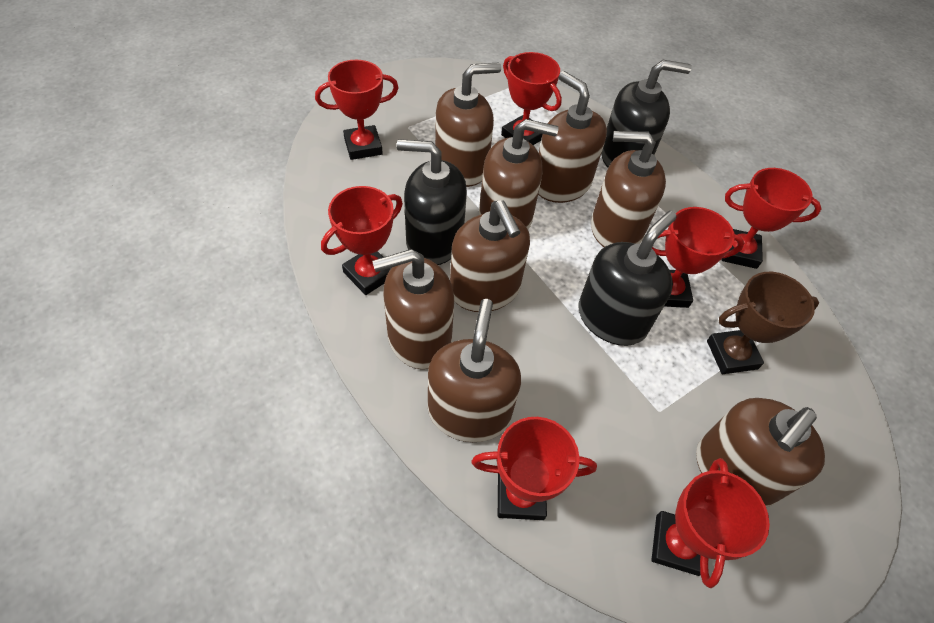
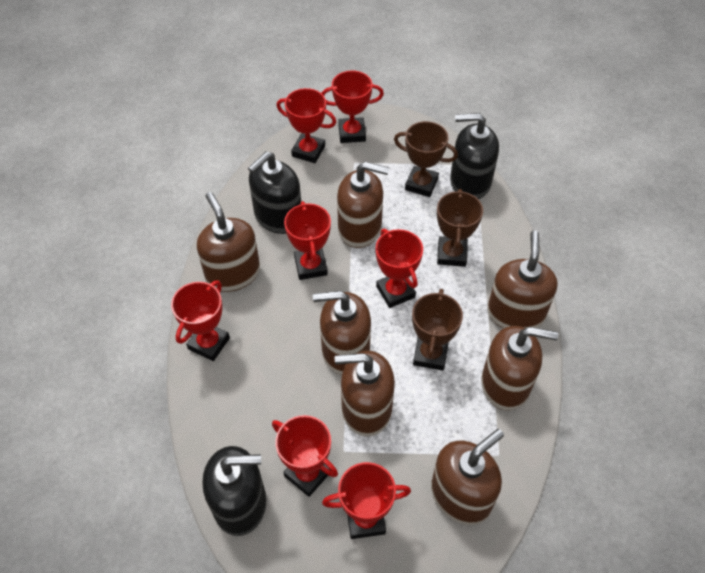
brown soap dispenser: [372,249,454,369] [428,299,521,442] [435,62,501,187] [450,200,530,312] [479,119,559,229] [538,71,607,203] [591,131,666,247] [696,398,825,507] = 8 -> [197,192,260,292] [313,291,371,375] [335,350,395,437] [337,162,389,248] [431,429,504,525] [481,326,558,410] [487,230,558,329] = 7
brown trophy: [707,272,819,374] = 1 -> [394,121,458,197] [412,289,463,371] [437,189,483,267] = 3

